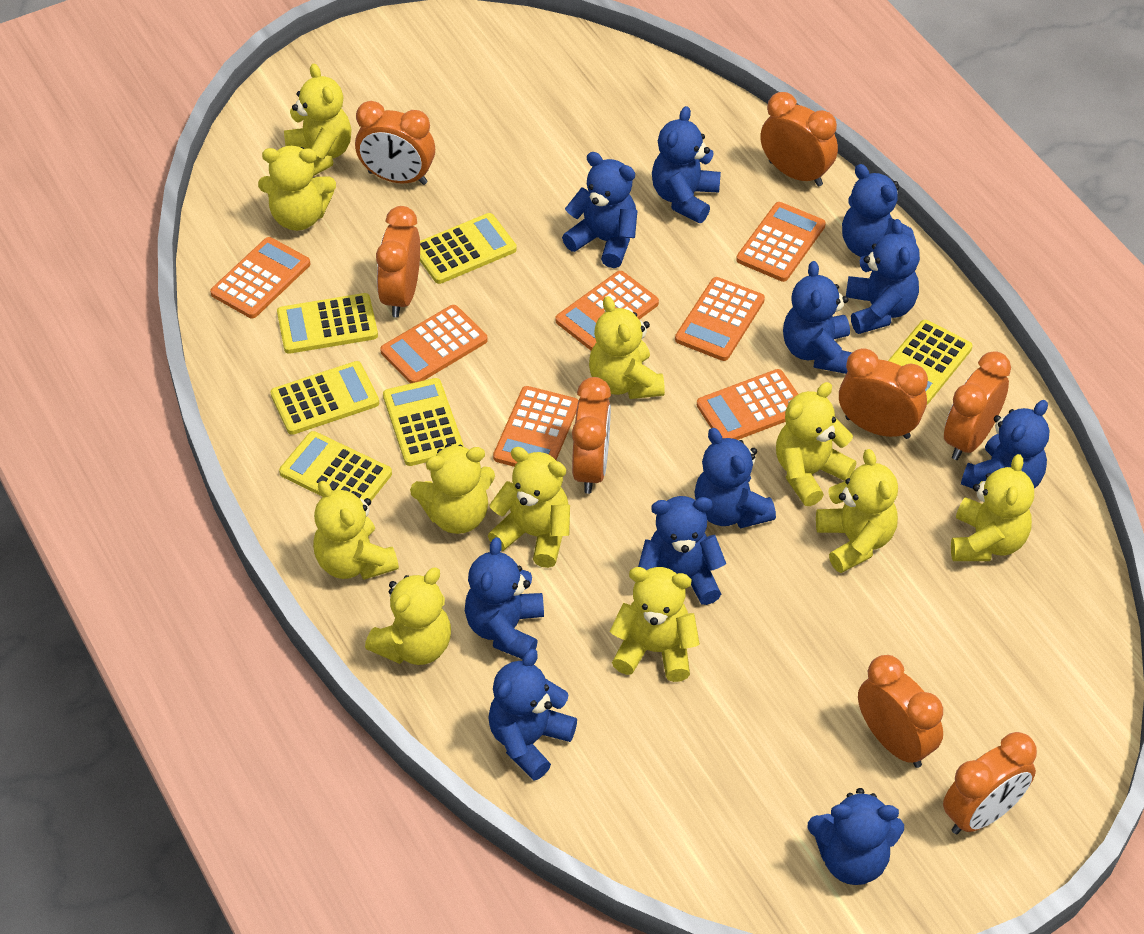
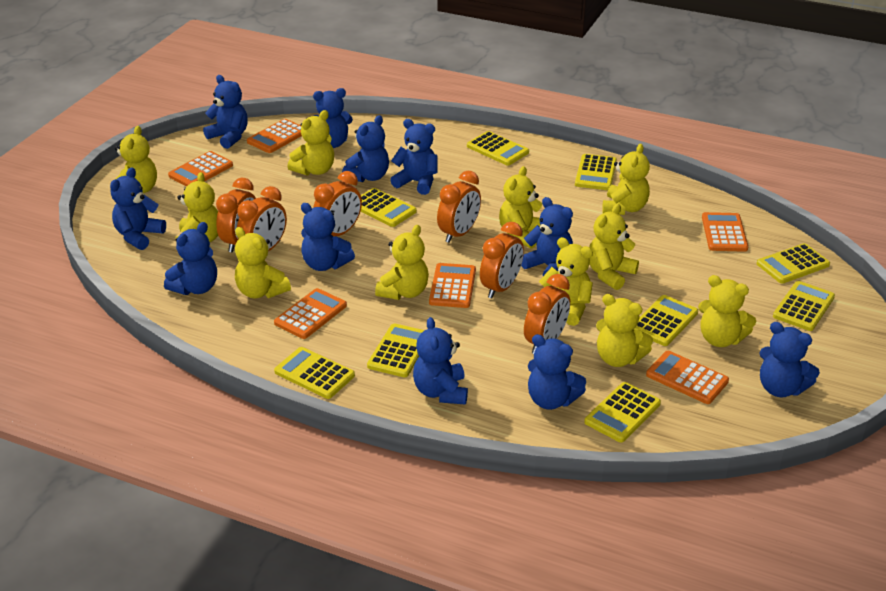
orange calculator: [210,237,310,318] [380,305,488,384] [493,386,579,467] [555,271,659,351] [675,277,765,361] [697,369,798,440] [736,202,826,282] = 7 -> [168,151,233,187] [247,119,302,153] [274,288,347,339] [429,263,476,308] [646,351,729,404] [702,212,748,252] = 6
orange clock: [355,101,435,185] [376,206,420,318] [572,377,611,494] [760,92,838,186] [839,348,928,439] [858,655,943,768] [943,732,1037,834] [944,351,1011,460] = 8 -> [216,178,256,253] [237,186,287,251] [313,171,362,236] [437,171,481,243] [480,222,524,299] [524,274,570,354] = 6
yellow calculator: [270,361,379,435] [277,293,378,354] [279,431,392,501] [383,378,464,466] [420,213,517,284] [888,320,973,405] = 6 -> [274,347,355,399] [360,188,417,227] [367,323,425,377] [467,131,529,166] [575,154,617,190] [584,382,661,442] [633,295,698,346] [757,243,830,284] [773,281,835,331] = 9

